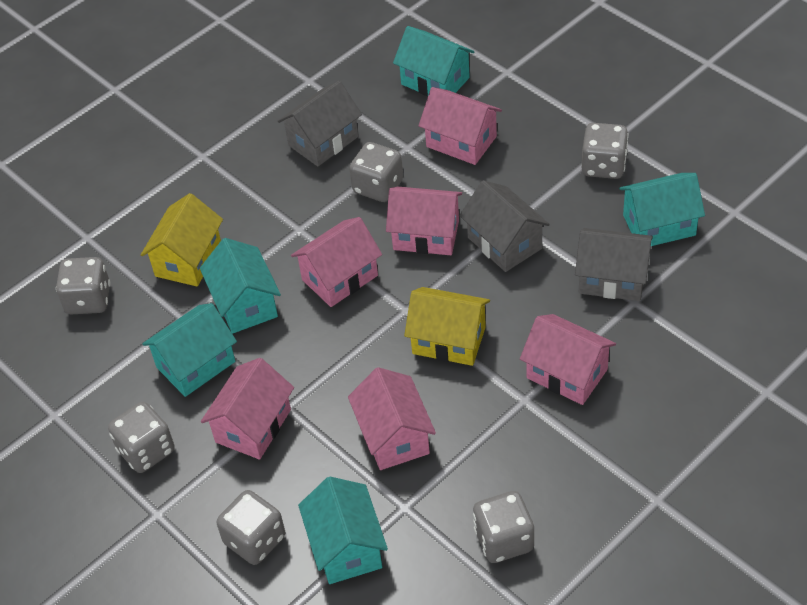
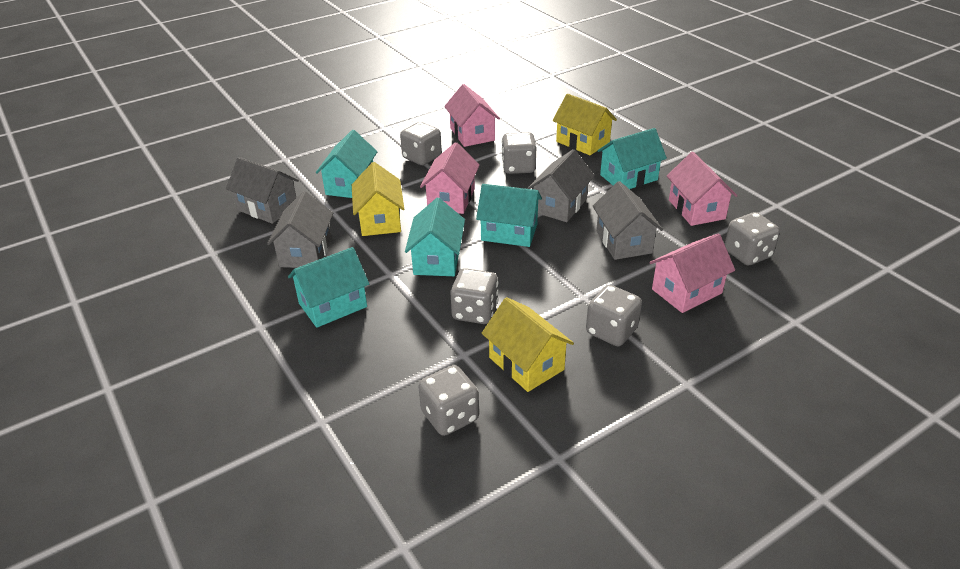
grey house: [278,81,362,166] [459,180,550,272] [575,228,653,301] = 3 -> [226,157,299,224] [267,191,333,268] [528,149,595,222] [592,181,663,260] = 4
pink house: [201,358,294,460] [291,217,382,307] [348,367,436,470] [386,187,462,255] [419,87,502,165] [520,314,616,405] = 6 -> [420,142,480,214] [444,84,500,147] [649,233,735,313] [667,152,738,226] = 4
yellow house: [141,193,223,287] [404,287,490,366] = 2 -> [352,162,404,236] [482,297,574,392] [553,94,617,155] = 3

